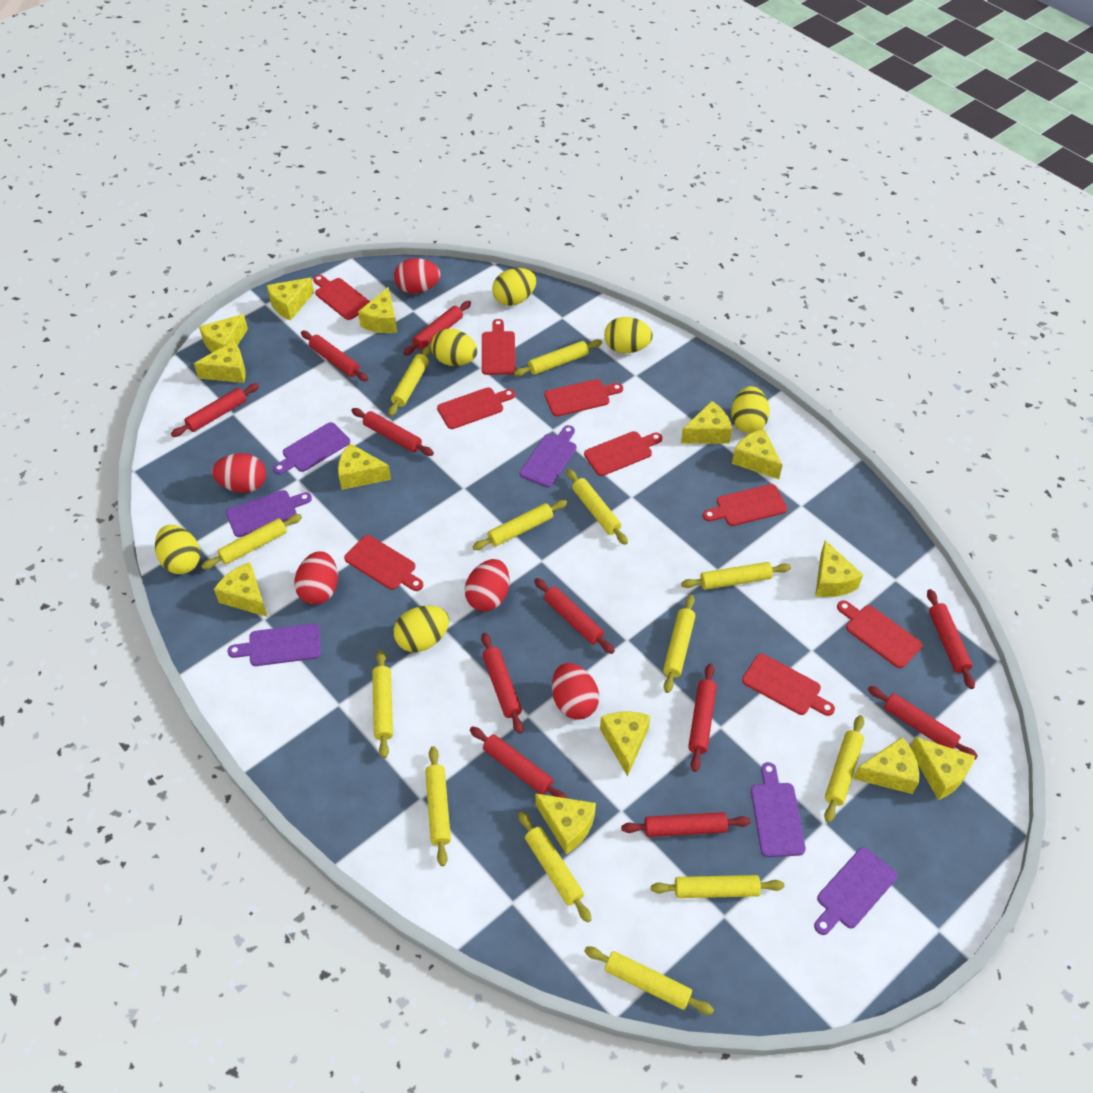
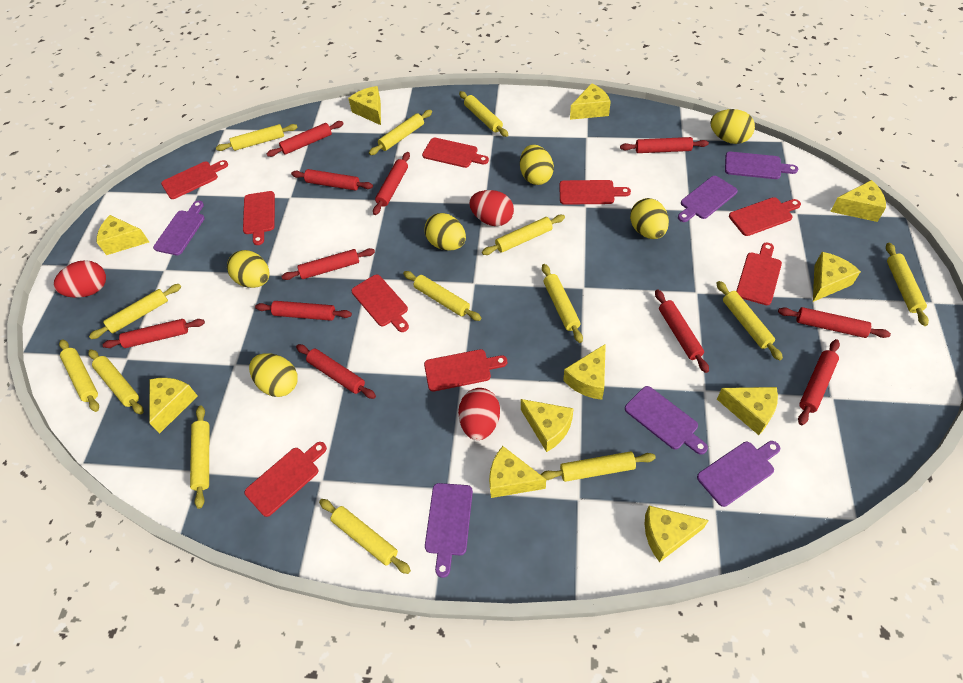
red egg: [212,453,266,493] [294,551,338,605] [394,258,440,294] [465,559,510,611] [552,663,599,720] = 5 -> [54,260,106,298] [458,388,500,440] [469,190,514,226] = 3
yellow cheese: [194,341,246,383] [199,314,248,353] [214,562,268,617] [267,278,314,321] [338,443,391,490] [358,287,397,333] [535,793,596,854] [600,712,650,776] [681,401,732,443] [732,429,782,479] [815,540,863,597] [853,737,919,794] [910,737,975,800] = 13 -> [97,215,149,255] [149,378,198,433] [348,86,381,125] [489,446,546,498] [521,399,574,452] [563,344,606,400] [570,83,611,120] [645,506,709,562] [717,387,778,435] [813,252,861,302] [830,180,886,222] = 11
yellow rolling pin: [201,514,302,569] [372,650,393,758] [388,345,431,416] [425,746,451,866] [473,500,567,550] [514,339,602,376] [518,812,591,923] [566,469,628,545] [584,947,714,1015] [651,875,784,898] [663,595,695,693] [681,562,791,590] [824,715,864,823] = 13 -> [59,339,99,412] [88,349,143,414] [89,284,181,339] [190,406,209,509] [216,124,298,151] [319,499,411,574] [369,110,432,155] [403,271,481,321] [459,91,508,137] [482,215,565,255] [540,451,656,482] [542,264,583,343] [717,281,783,361] [886,243,929,326] = 14

